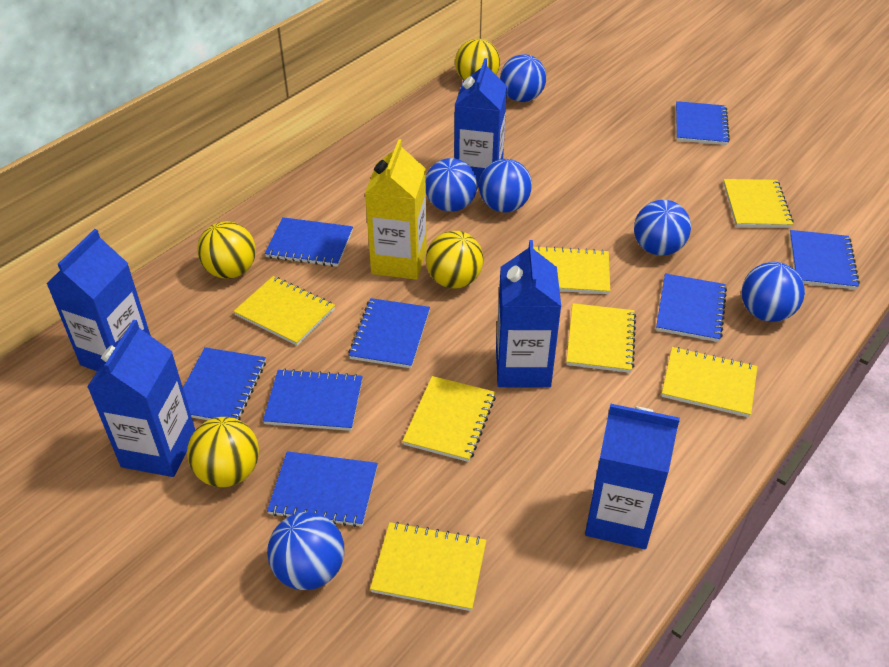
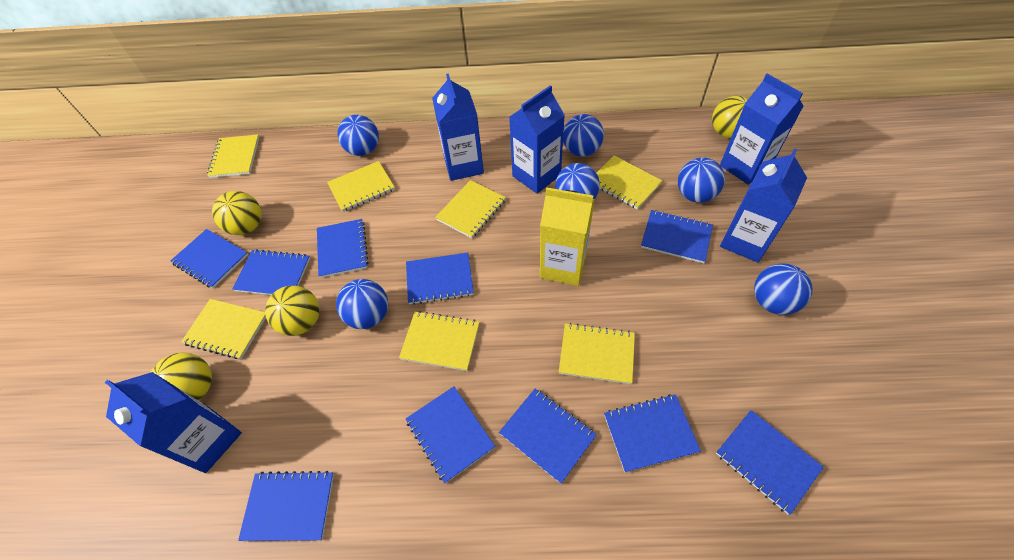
blue notebook: [183,347,266,420] [263,369,363,431] [265,217,353,267] [267,451,378,527] [348,298,430,368] [656,273,727,342] [676,101,730,145] [790,230,860,289] = 8 -> [170,229,248,288] [233,249,310,295] [238,471,334,541] [317,219,368,278] [405,387,495,483] [406,253,474,305] [499,388,597,484] [604,394,701,472] [641,210,713,263] [716,410,824,515] = 10

